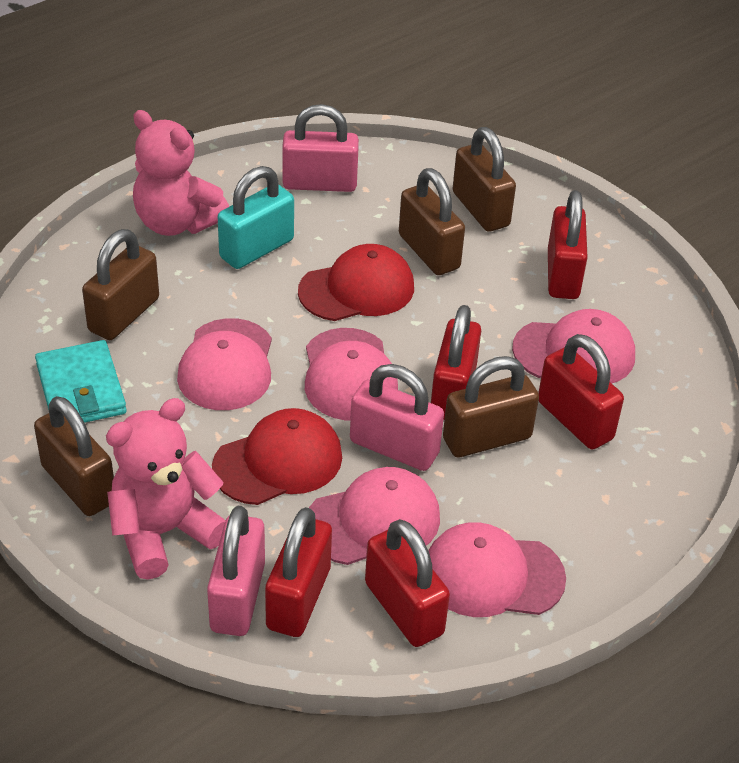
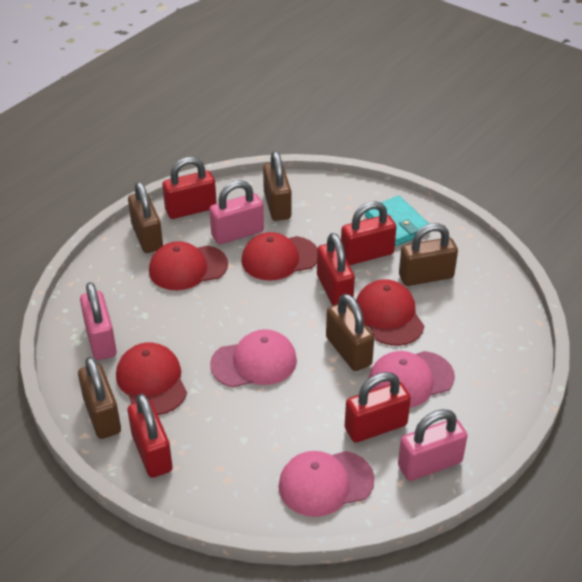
pink cap: [177,318,272,410] [305,328,398,421] [309,467,440,565] [428,522,566,617] [512,309,635,383] = 5 -> [210,329,297,387] [279,451,375,517] [368,351,455,408] = 3
pink teddy bear: [106,398,226,580] [133,110,229,236] = 2 -> none = 0
red cap: [212,408,342,505] [298,244,414,321] = 2 -> [116,342,187,415] [149,241,228,290] [241,232,318,281] [356,279,424,346] = 4
turquoise padlock: [218,166,294,269] = 1 -> none = 0

